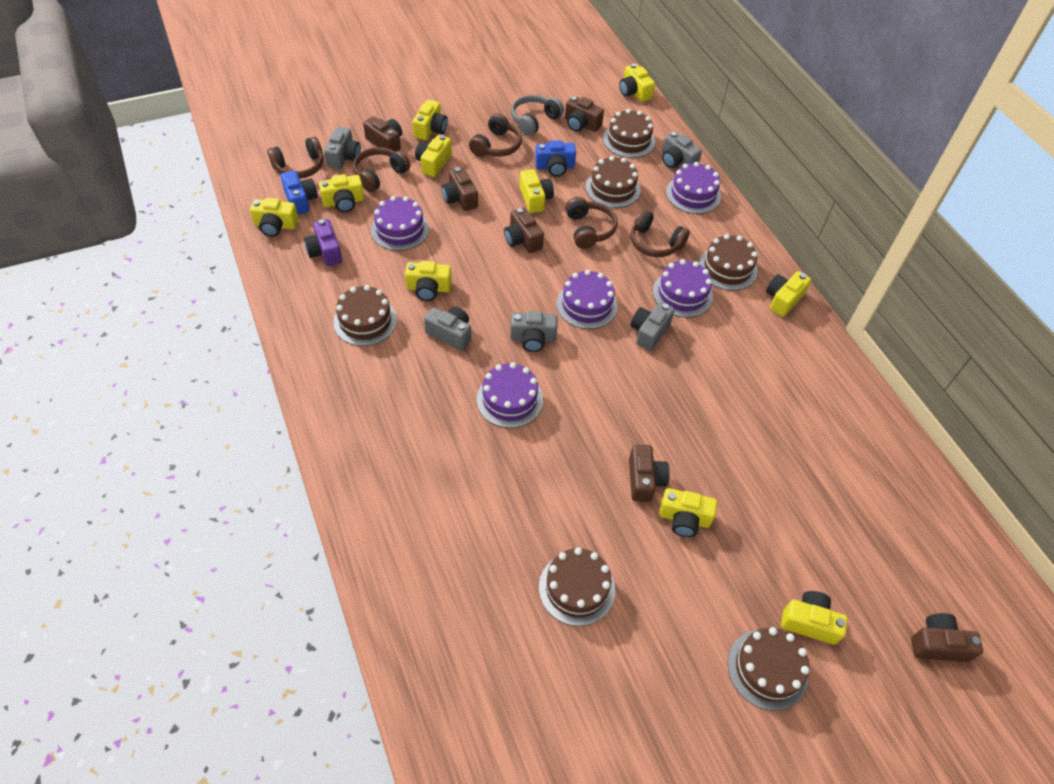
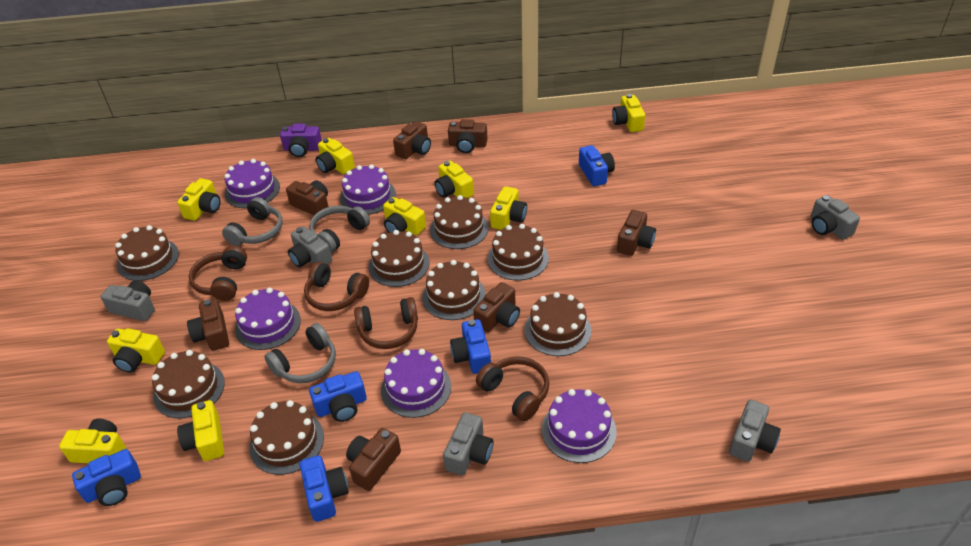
blue camera: [280,170,318,215] [535,140,576,177] = 2 -> [72,449,141,506] [300,455,349,522] [309,371,367,422] [450,319,491,374] [579,145,615,186] = 5
brown cake: [333,285,397,346] [539,547,615,626] [586,156,641,208] [603,109,655,158] [699,234,758,291] [728,627,810,711] = 6 -> [115,225,179,281] [152,350,225,419] [249,400,324,475] [368,230,429,287] [422,260,486,320] [430,195,489,249] [488,224,549,281] [524,292,591,356] = 8
brown camera: [363,116,402,152] [441,167,478,211] [504,207,544,253] [565,96,604,132] [629,445,669,502] [911,613,983,662] = 6 -> [187,299,229,351] [286,180,328,215] [346,428,401,491] [393,121,431,159] [448,119,488,153] [473,282,520,332] [617,210,656,256] = 7
brown headphones: [267,136,324,179] [353,147,410,192] [469,113,522,157] [565,197,618,249] [630,209,690,257] = 5 -> [189,246,247,301] [304,262,369,311] [354,297,418,349] [476,356,549,421] = 4
grey headphones: [511,95,564,136] = 1 -> [222,197,283,246] [264,323,336,383] [309,206,370,253] = 3
yellow camera: [250,198,298,237] [319,174,364,212] [405,261,452,301] [412,100,448,140] [415,135,452,177] [520,169,554,213] [619,63,655,102] [659,488,717,537] [766,271,811,317] [781,591,848,645] = 10 -> [59,419,126,463] [107,328,165,373] [177,178,221,221] [177,400,224,461] [316,138,355,174] [383,197,426,235] [434,161,474,198] [490,186,527,230] [612,94,645,132] = 9

